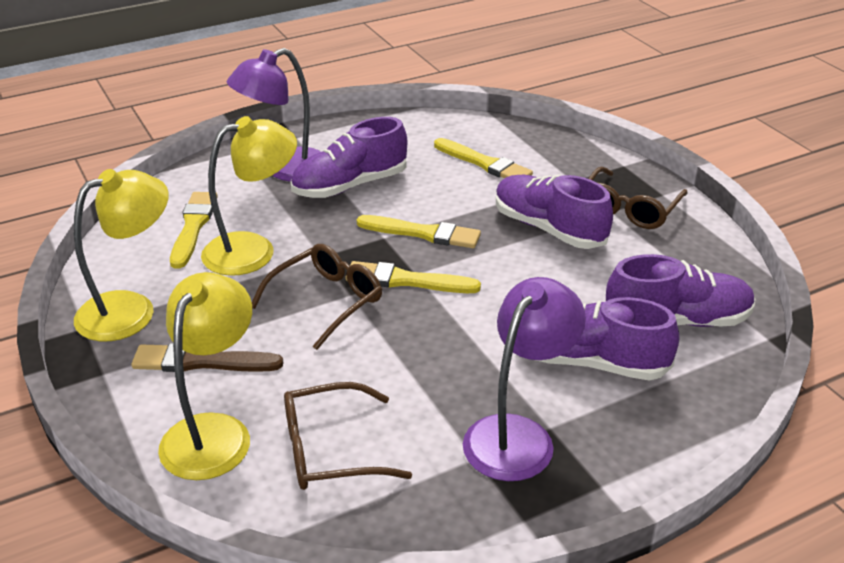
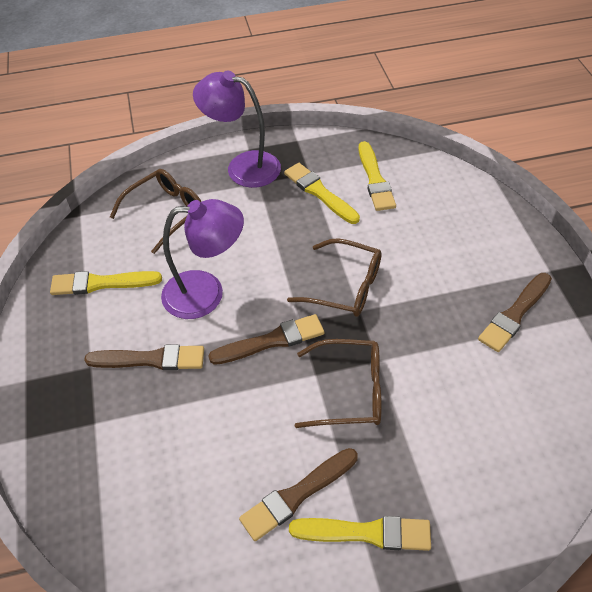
brown brush: [131,343,284,372] = 1 -> [84,344,204,370] [209,314,324,365] [239,448,358,541] [478,273,552,352] = 4
purple shoe: [291,117,407,198] [496,175,613,249] [536,297,679,380] [606,254,755,327] = 4 -> none = 0
yellow lamp: [74,169,169,341] [158,272,252,480] [201,116,297,276] = 3 -> none = 0

